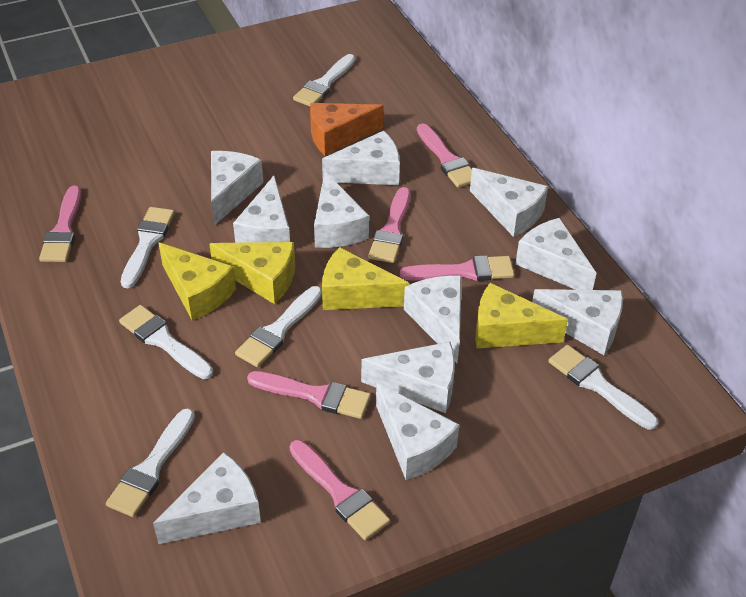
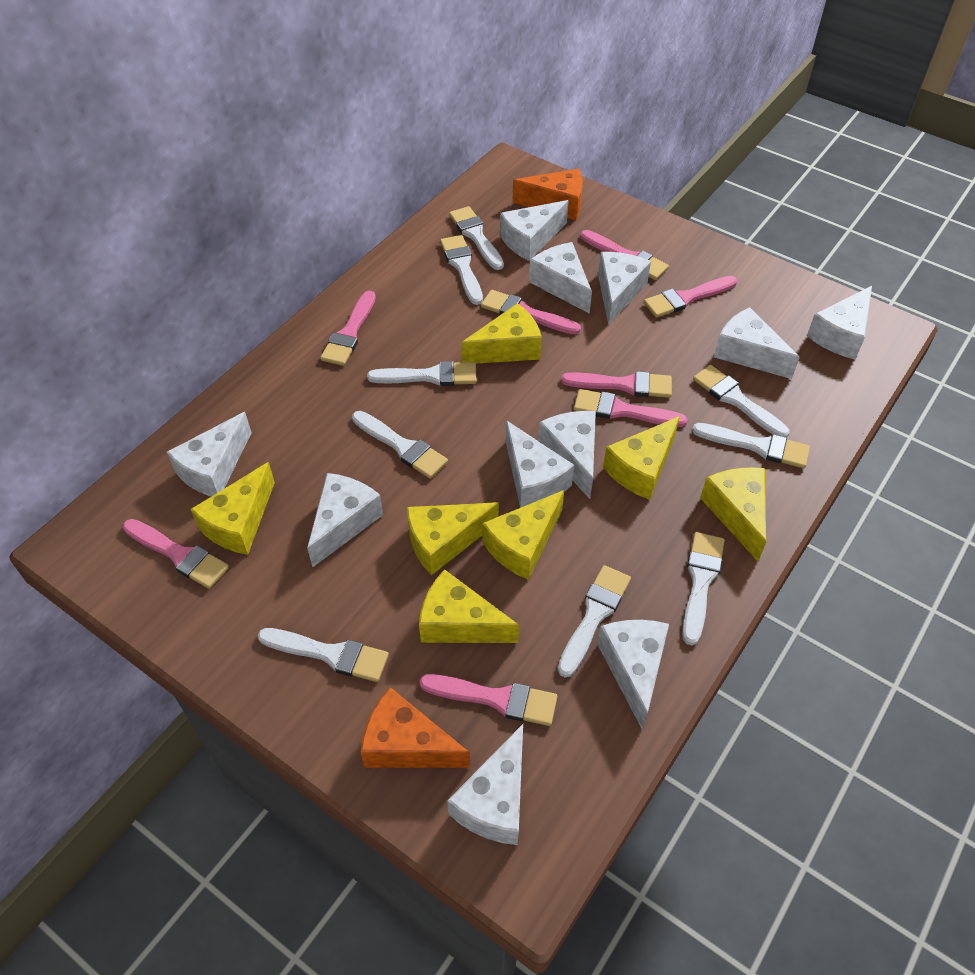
orange cheese: [310,103,384,156] = 1 -> [360,687,470,768] [512,169,583,220] = 2
pink brush: [39,186,81,262] [247,371,371,419] [290,440,390,540] [368,187,410,263] [400,255,514,281] [417,123,472,188] = 6 -> [123,519,229,589] [320,291,376,366] [419,674,557,726] [481,290,581,334] [561,371,672,398] [574,389,688,427] [581,230,669,280] [644,276,737,318] = 8
white brush: [106,408,195,517] [119,305,213,379] [121,207,175,288] [235,286,322,367] [293,54,356,106] [549,345,658,430] = 6 -> [258,628,389,682] [352,411,448,479] [367,361,477,386] [440,235,483,305] [449,206,504,270] [558,565,631,677] [682,532,725,645] [692,423,810,468] [693,365,790,438] = 9
yellow cheese: [158,243,236,320] [209,242,295,304] [322,247,409,310] [475,283,568,348] = 4 -> [190,462,275,555] [407,502,499,575] [419,569,519,643] [461,303,542,364] [483,490,564,580] [603,416,680,500] [700,467,766,561] = 7

